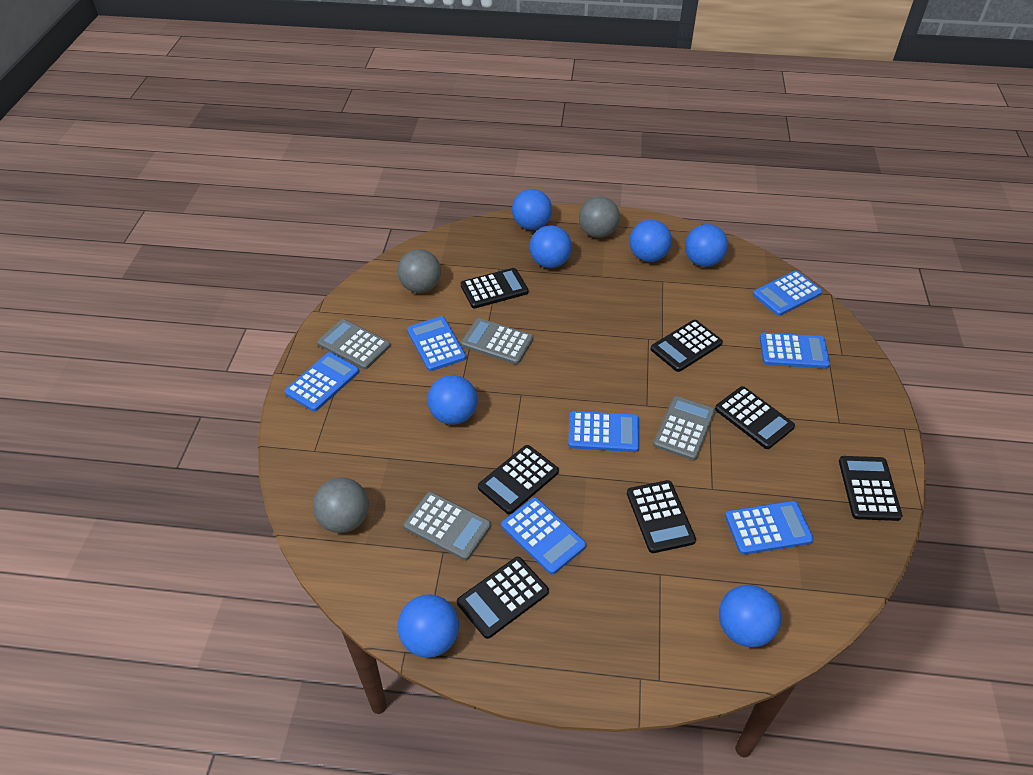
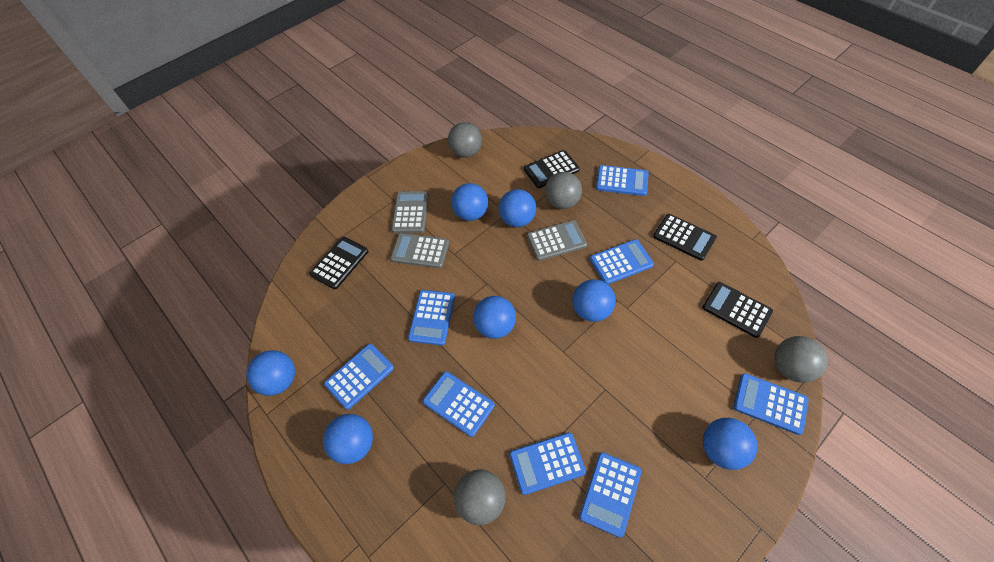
black calculator: [457,557,549,639] [461,268,528,308] [478,445,559,514] [627,480,696,553] [651,320,723,372] [715,386,795,449] [839,456,902,521] = 7 -> [309,237,368,289] [524,150,580,188] [653,214,717,261] [702,282,773,338] = 4
blue calculator: [284,352,359,412] [407,316,466,371] [501,497,586,574] [568,411,640,452] [725,501,814,555] [753,271,822,316] [760,333,830,369] = 7 -> [324,344,394,410] [408,290,455,346] [422,371,495,437] [510,432,586,495] [579,452,642,538] [590,239,654,284] [596,165,649,196] [733,373,809,435] = 8
grey ball: [313,477,369,533] [397,249,441,293] [579,196,620,238] = 3 -> [448,122,482,158] [454,469,506,525] [545,172,582,209] [774,336,828,383] = 4
grey calculator: [317,319,390,370] [404,492,491,560] [461,318,533,364] [653,396,715,460] = 4 -> [390,233,449,268] [391,191,429,233] [527,220,587,261] = 3

